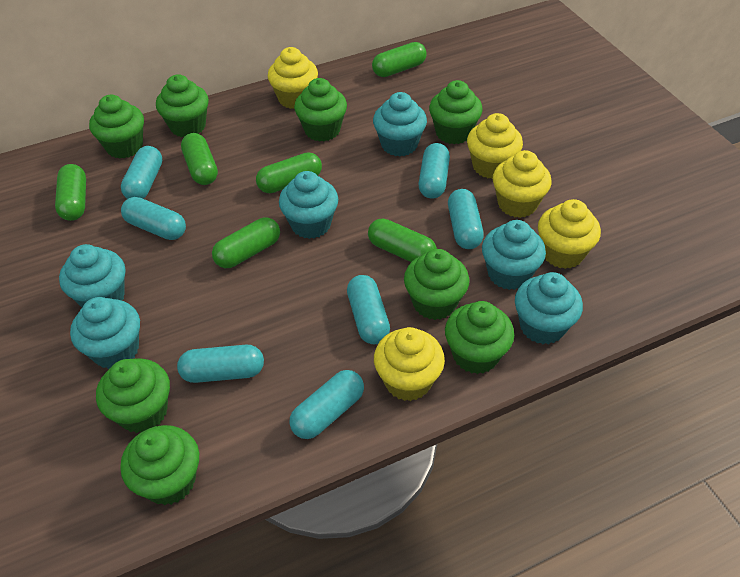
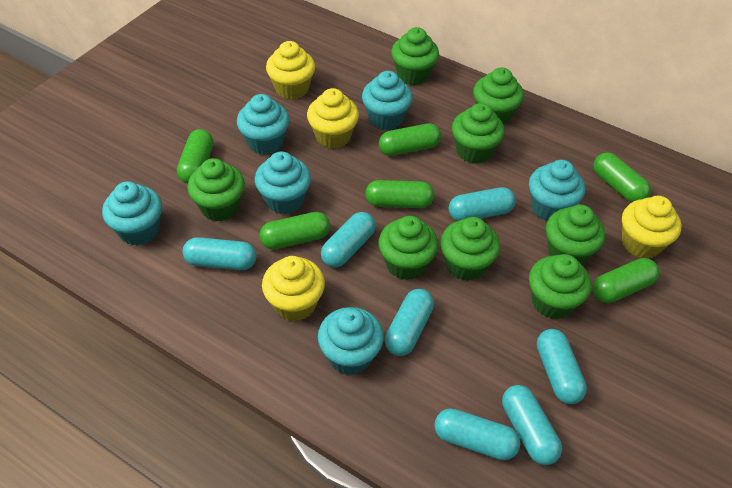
yellow cupcake: [268,47,318,109] [374,327,445,401] [467,113,523,179] [493,150,551,218] [538,199,601,269] = 5 -> [262,256,325,322] [266,41,315,100] [307,88,359,149] [622,196,681,258] = 4

